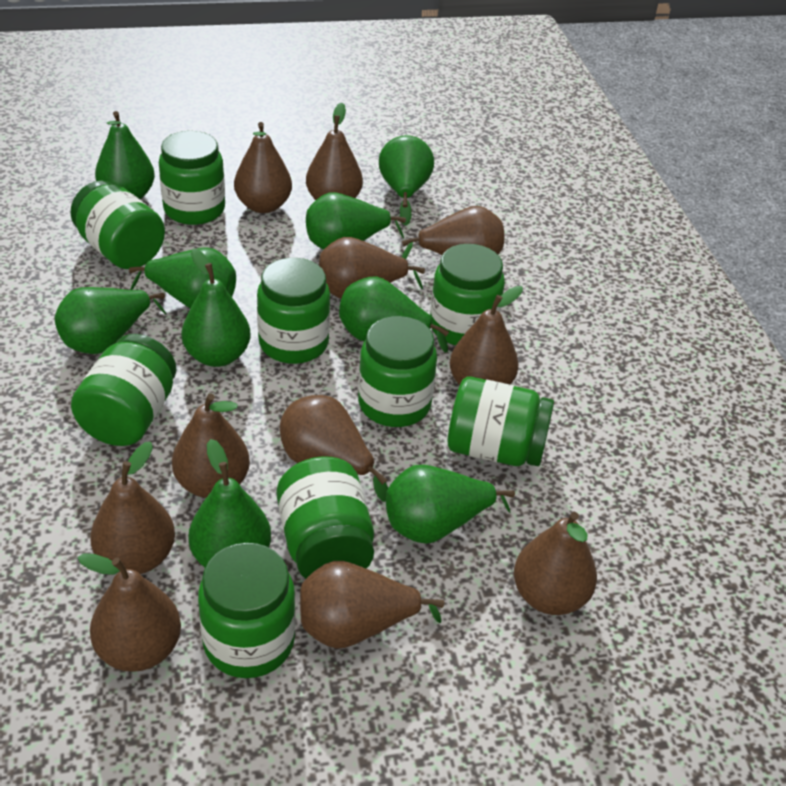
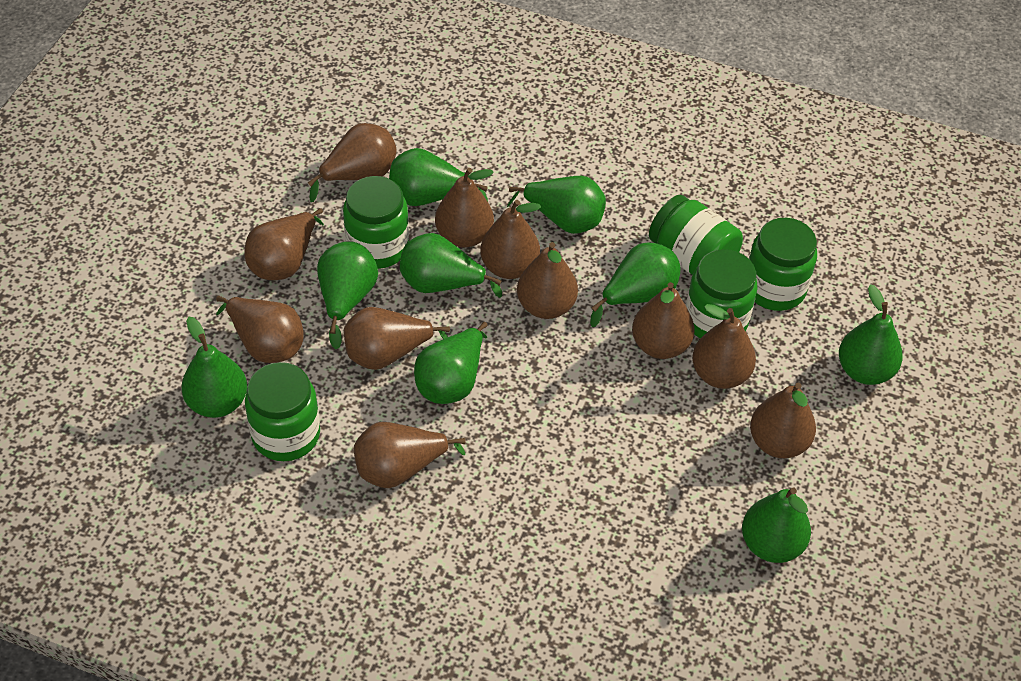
green jar: [70,180,165,269] [71,334,176,446] [159,131,225,225] [198,543,295,678] [257,258,330,364] [277,456,374,579] [358,316,437,427] [430,244,505,345] [448,376,554,466] = 9 -> [245,362,320,461] [343,176,409,269] [649,195,743,275] [686,249,758,339] [749,218,817,311] = 5

